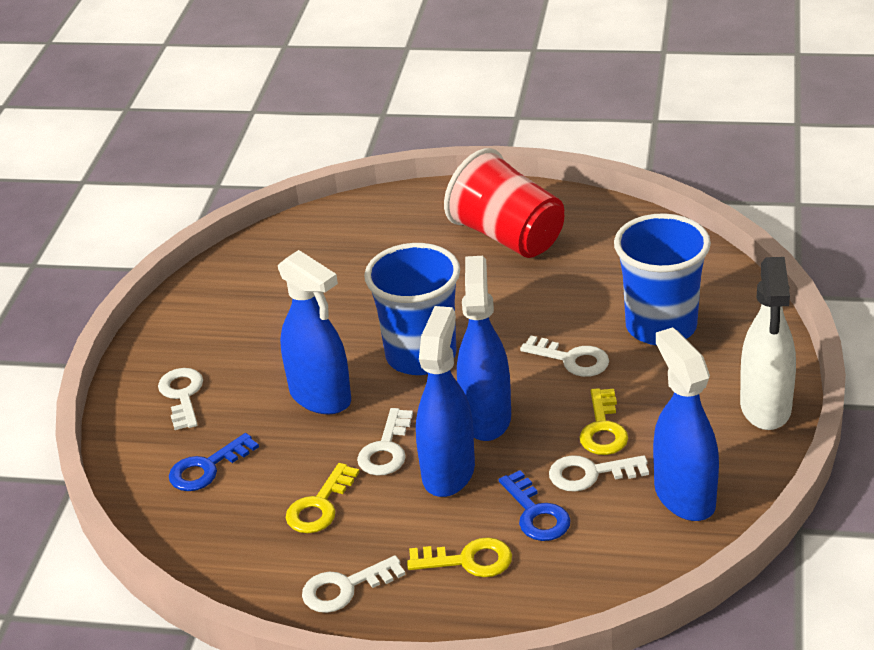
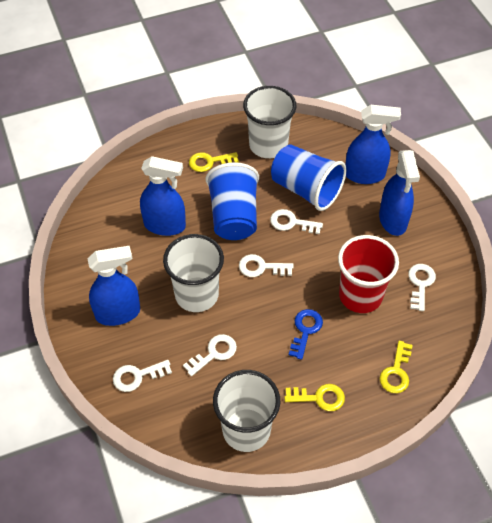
blue key: [169,433,259,491] [499,470,571,541] = 2 -> [289,309,323,360] = 1
white cup: none = 0 -> [163,234,224,312] [213,370,280,452] [243,86,296,158] = 3
white spray bottle: [740,257,796,430] = 1 -> none = 0

